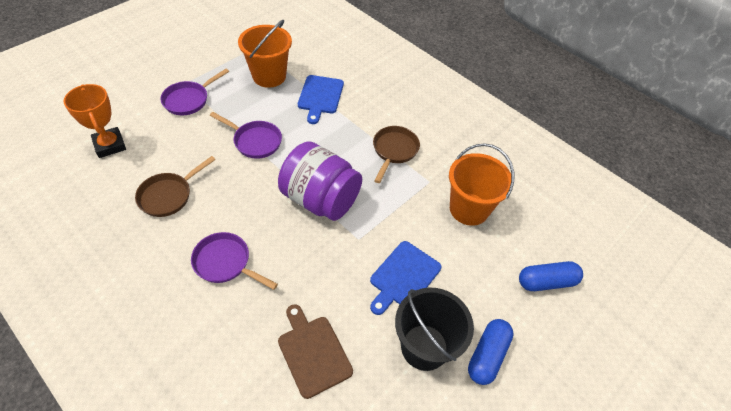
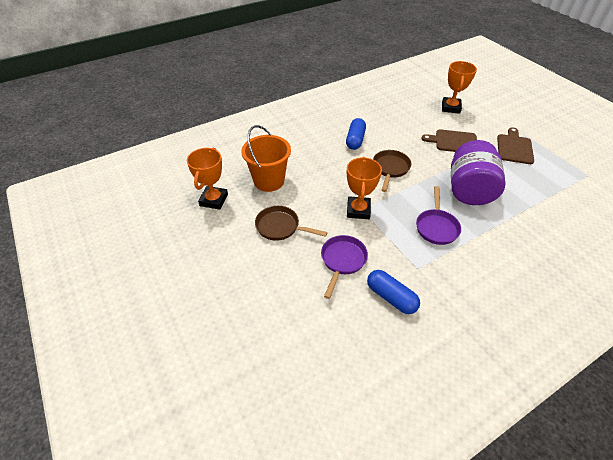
black bucket: [395,287,474,371] = 1 -> none = 0
blue cutting board: [298,75,344,124] [370,241,441,315] = 2 -> none = 0
brown cutting board: [278,304,353,399] = 1 -> [421,129,477,152] [497,127,534,164] = 2
orange bucket: [238,20,292,88] [449,143,514,226] = 2 -> [241,125,291,192] = 1
orange trophy: [63,84,126,158] = 1 -> [187,148,228,210] [347,157,382,219] [442,61,477,114] = 3
purple pan: [160,68,229,115] [191,232,278,290] [210,112,282,159] = 3 -> [321,235,368,299] [416,186,461,245] = 2

